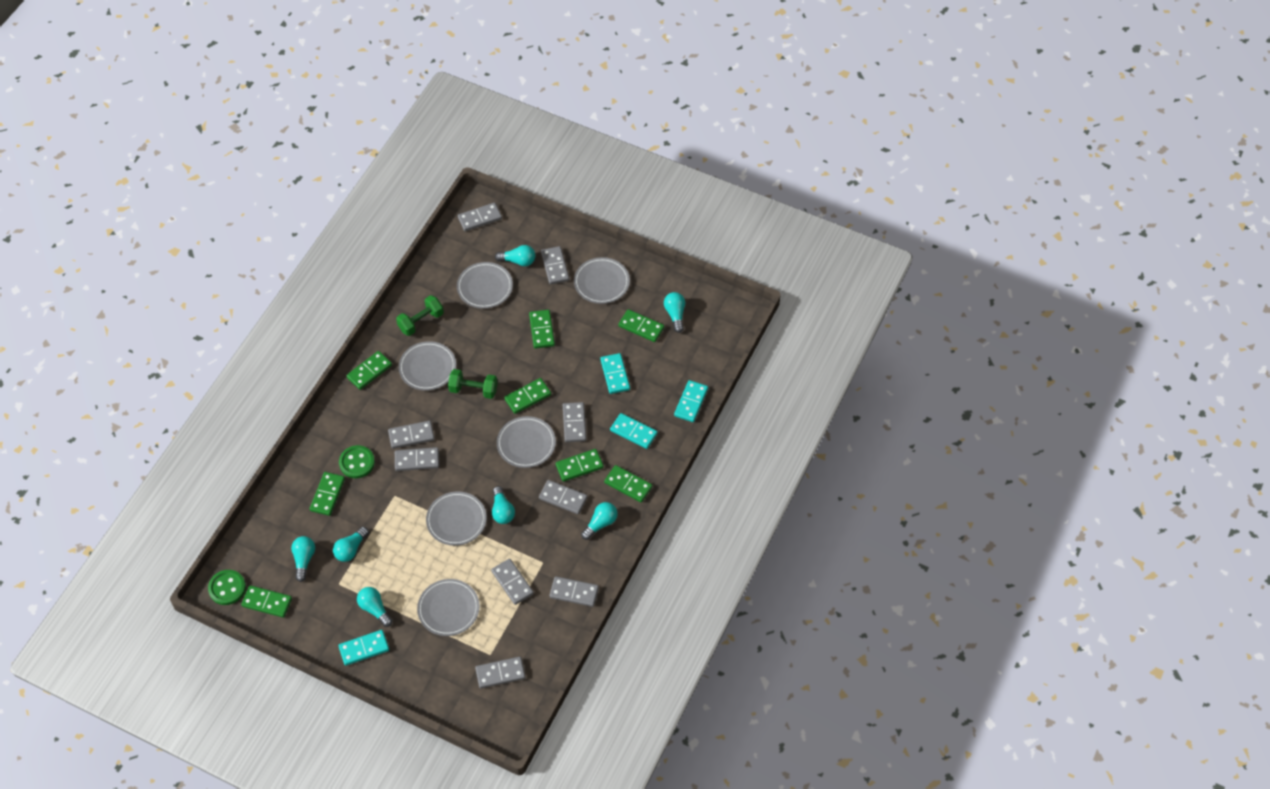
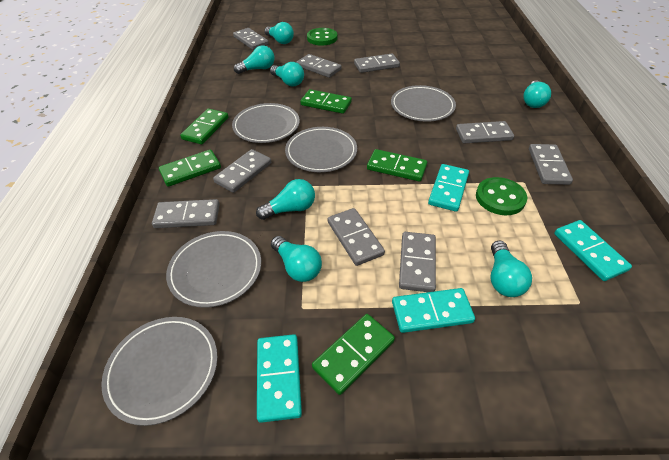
green domino: [241,585,292,618] [310,472,345,516] [347,351,392,390] [504,378,551,414] [529,310,555,349] [556,449,604,482] [604,465,652,503] [618,309,664,342] = 8 -> [159,149,221,187] [180,108,229,144] [300,89,352,114] [312,314,395,395] [367,149,427,182] = 5
green dumbbell: [396,295,444,336] [448,369,498,399] = 2 -> none = 0
grey plate: [399,341,456,391] [417,579,480,636] [426,491,486,546] [457,262,513,309] [497,416,556,468] [574,257,630,304] = 6 -> [101,317,218,426] [166,231,261,308] [232,103,300,143] [285,127,357,172] [391,85,456,122] = 5

